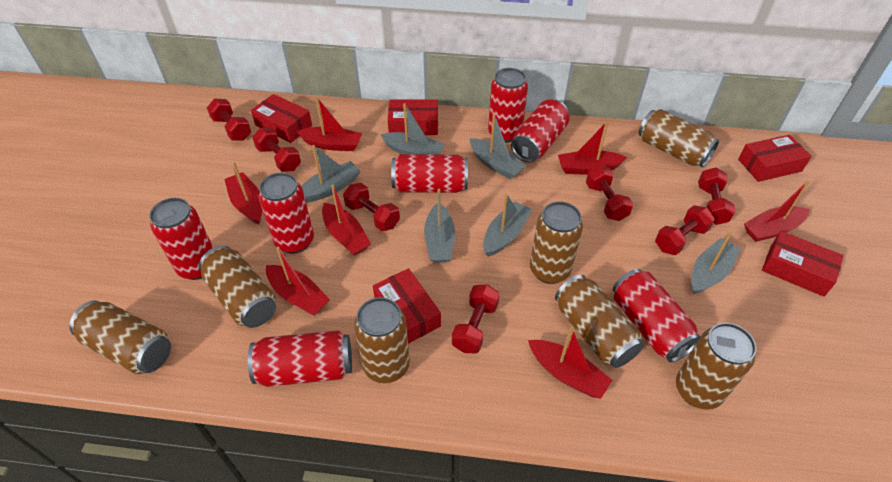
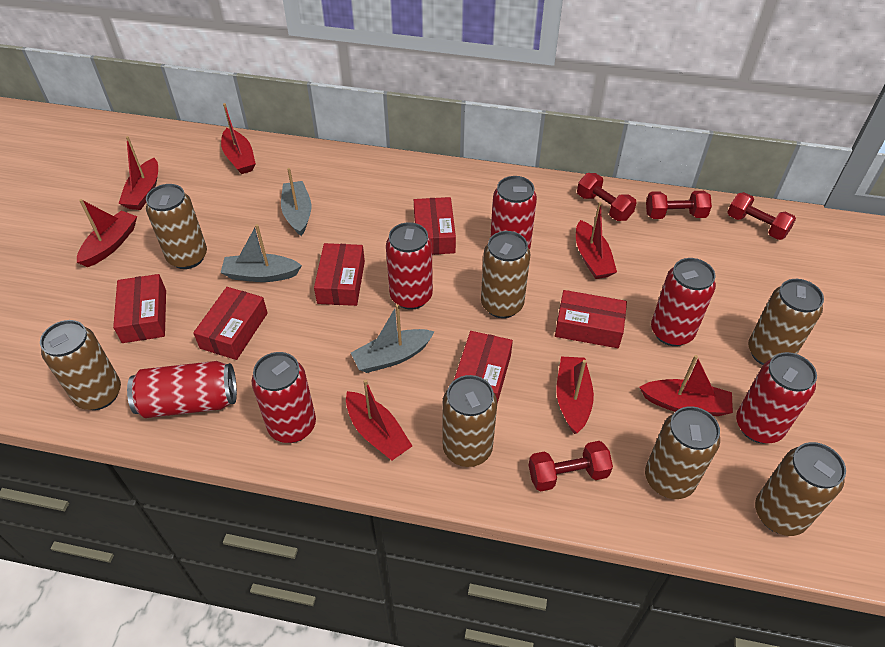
grey boat: [302,145,361,203] [381,103,445,154] [424,189,455,263] [469,114,526,179] [483,194,532,257] [691,232,740,294] = 6 -> [220,224,302,282] [281,168,311,236] [351,304,435,373] = 3
red box: [251,94,312,143] [373,268,441,344] [388,100,438,135] [738,135,812,182] [762,231,844,297] = 5 -> [113,274,166,343] [193,287,268,360] [314,243,365,306] [414,197,456,255] [454,331,513,404] [555,290,627,348] = 6
red can: [149,198,213,280] [248,330,352,387] [259,172,314,254] [391,154,468,193] [488,68,528,143] [511,99,569,162] [613,269,701,362] = 7 -> [127,361,237,418] [252,352,316,443] [386,222,433,310] [490,176,537,250] [651,258,716,346] [736,352,817,443] = 6
red dumbbell: [207,99,251,141] [252,128,301,172] [343,183,400,231] [452,284,500,354] [586,165,633,221] [655,205,715,255] [698,167,736,225] = 7 -> [529,441,613,492] [577,173,637,221] [646,191,712,219] [727,192,796,240] = 4

